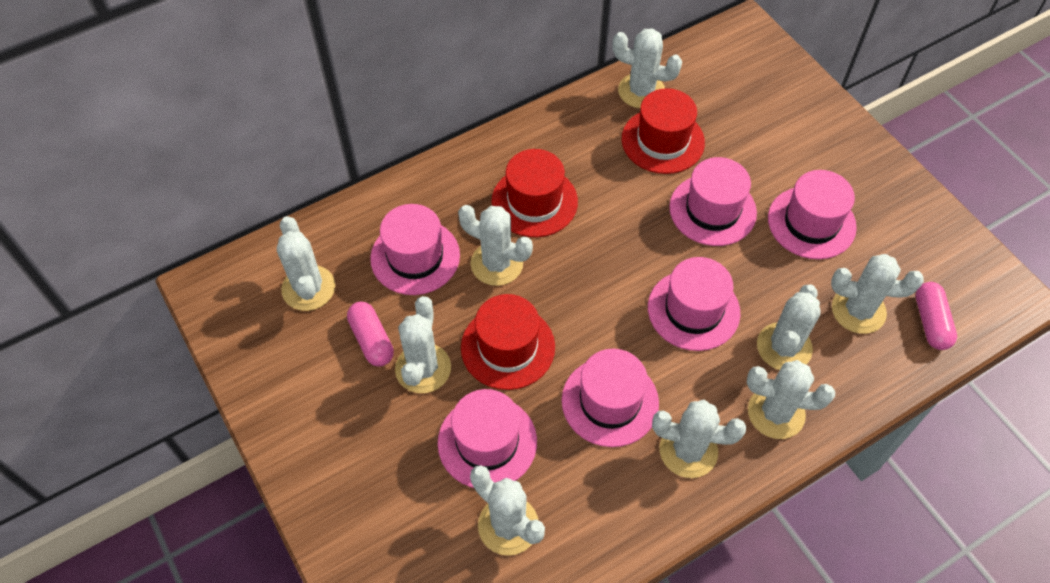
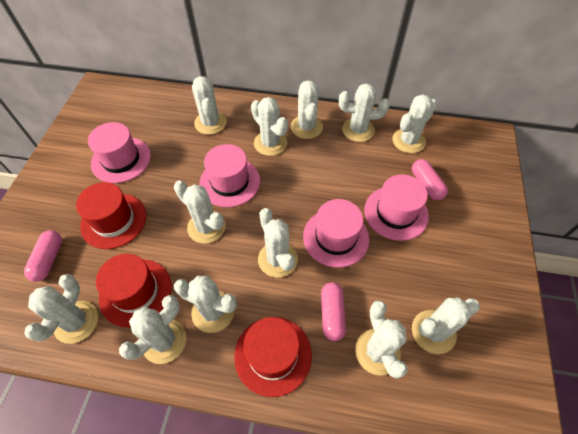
pink capsule: [347,302,394,367] [915,282,957,350] = 2 -> [24,230,62,282] [321,282,346,341] [412,159,448,200] = 3
pink hat: [370,204,460,295] [438,389,537,488] [562,349,659,447] [648,257,740,351] [669,157,757,246] [768,170,857,259] = 6 -> [88,122,151,183] [199,144,260,207] [303,199,369,268] [364,175,429,241] = 4
white cactus: [277,216,335,311] [395,296,451,393] [458,205,533,286] [470,465,545,556] [612,28,682,108] [652,400,746,478] [747,360,835,439] [757,284,821,370] [831,254,924,334] = 9 -> [24,274,98,344] [119,295,186,364] [174,180,226,244] [174,276,237,333] [192,76,227,135] [251,97,288,156] [258,208,298,278] [291,80,323,139] [339,83,390,142] [355,300,408,379] [392,94,437,153] [412,297,480,354] = 12

